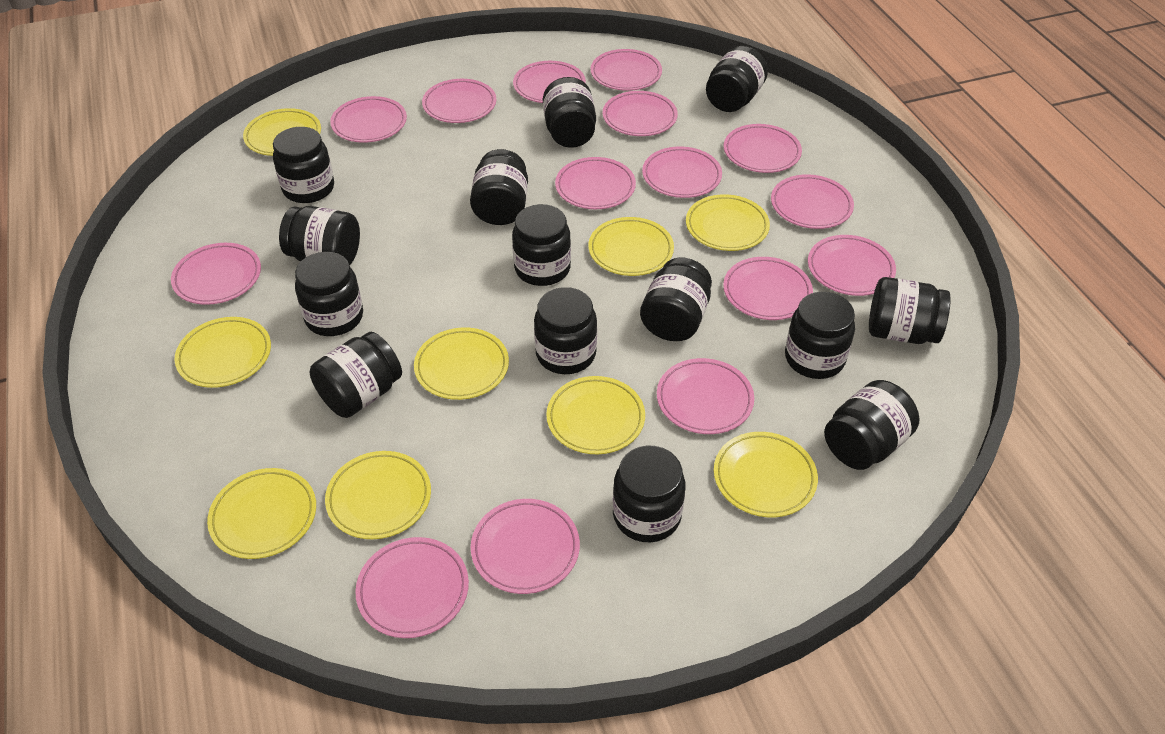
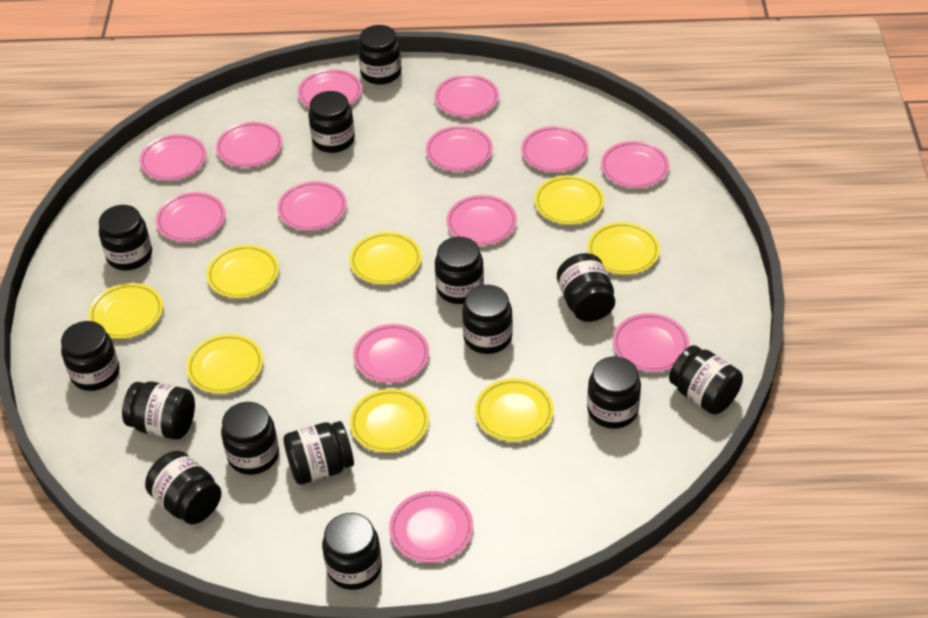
pink plate: [171,243,261,305] [330,96,407,143] [355,537,469,638] [422,79,496,123] [471,499,580,594] [513,61,586,103] [555,157,636,209] [591,49,662,91] [603,91,678,136] [642,147,722,198] [657,358,754,434] [723,257,813,320] [724,124,802,173] [771,174,854,229] [808,235,896,296] = 15 -> [139,134,207,180] [156,192,226,242] [216,122,283,167] [277,181,347,231] [298,69,362,108] [353,324,429,383] [389,491,473,563] [426,125,493,172] [434,74,499,117] [446,195,517,245] [521,126,589,172] [601,141,670,188] [613,313,690,372] = 13
yellow plate: [174,317,271,388] [207,468,316,559] [243,108,321,156] [325,451,431,539] [414,327,509,400] [546,376,645,454] [588,217,674,276] [686,194,770,251] [714,432,818,517] = 9 -> [89,283,163,339] [186,334,263,394] [206,245,279,298] [350,232,422,285] [350,389,429,453] [475,378,554,442] [534,175,604,225] [588,222,660,275] = 8

